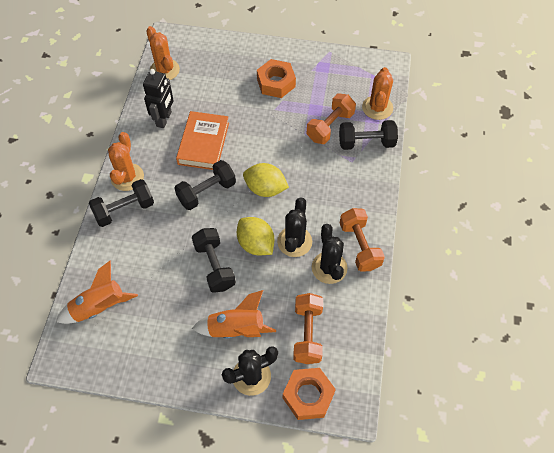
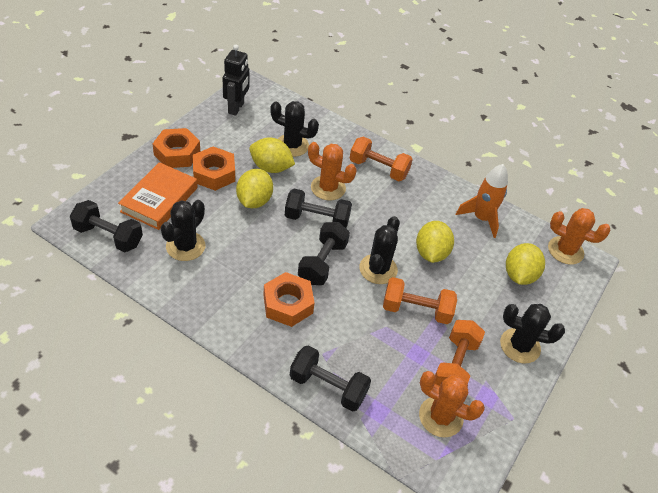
black cactus: [222,346,278,396] [277,197,312,257] [312,224,347,284] = 3 -> [161,200,205,261] [270,101,319,157] [359,216,400,284] [500,304,565,364] = 4
orange nut: [257,59,296,98] [283,368,336,420] = 2 -> [152,128,200,168] [193,147,235,191] [263,272,315,327] = 3
orange rocket: [56,260,138,324] [192,290,276,339] = 2 -> [456,164,508,238] = 1
yellow lemon: [237,217,274,255] [243,163,289,197] = 2 -> [236,169,273,208] [250,137,295,173] [416,221,454,263] [506,243,545,285] = 4

